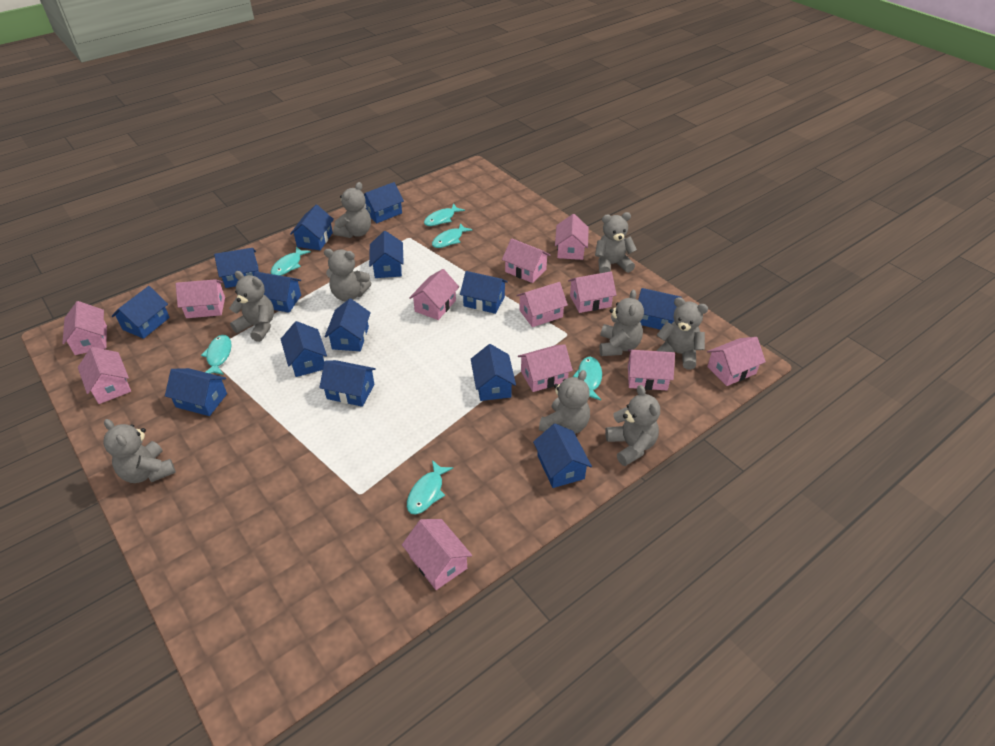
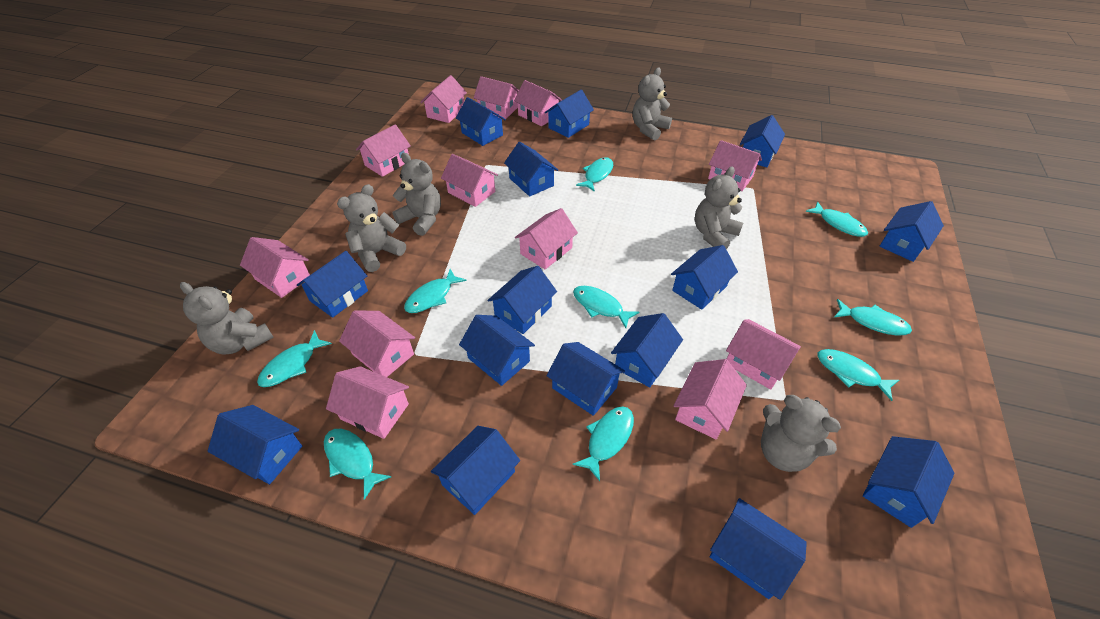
blue house: [112,286,170,339] [165,368,227,416] [214,248,259,288] [254,272,301,313] [281,321,327,377] [290,205,334,250] [319,360,376,407] [325,299,371,351] [364,182,404,223] [369,231,404,278] [460,271,508,314] [471,344,516,401] [533,424,592,488] [638,288,681,330] = 14 -> [208,405,302,484] [297,251,368,318] [431,426,520,515] [456,97,506,146] [459,315,535,386] [487,266,557,334] [504,142,558,197] [545,90,594,138] [547,342,625,416] [611,313,683,387] [671,245,738,310] [710,498,807,600] [740,115,785,167] [863,436,954,528] [880,201,944,262] = 15
grey teddy bear: [103,419,176,483] [229,271,274,342] [324,249,371,301] [333,182,371,238] [539,370,590,434] [595,212,637,273] [599,290,644,356] [605,385,660,466] [657,297,708,370] = 9 -> [180,282,274,355] [337,184,406,272] [392,153,441,236] [632,67,672,141] [695,166,743,249] [761,395,841,472] = 6
turquoise fish: [201,335,231,375] [271,247,311,276] [407,460,453,514] [424,204,465,226] [432,223,473,248] [573,357,602,400] = 6 -> [257,330,332,387] [324,429,391,500] [404,269,467,313] [572,406,634,481] [573,286,639,328] [576,157,613,192] [805,201,868,237] [818,349,899,401] [834,299,912,335] = 9

